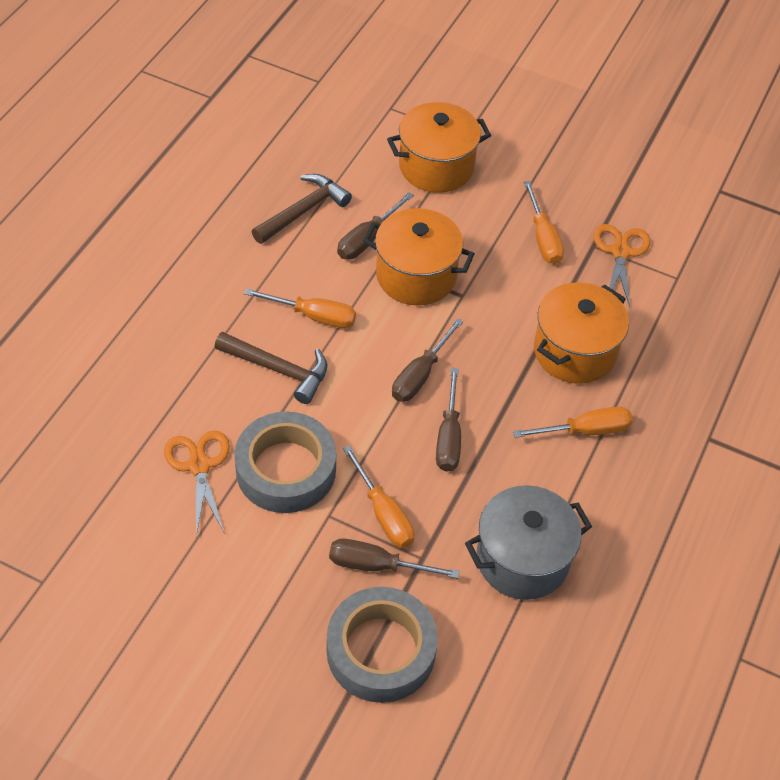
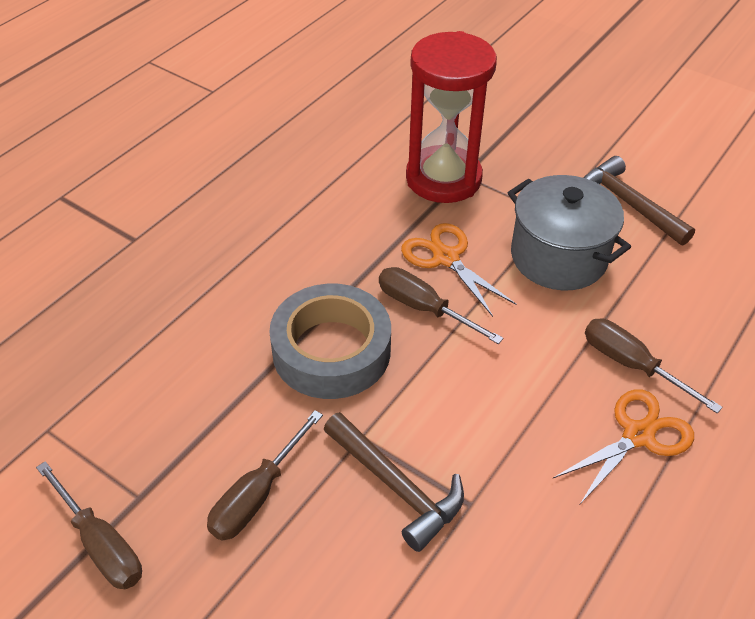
grey tape: [234,411,336,513] [327,587,438,703] = 2 -> [269,284,391,399] = 1
orange pot: [363,208,475,306] [387,102,491,193] [534,282,629,384] = 3 -> none = 0
orange screwdriver: [244,288,356,328] [343,445,414,548] [513,407,633,438] [524,181,564,264] = 4 -> none = 0
red hourglass: none = 0 -> [406,31,497,203] = 1

